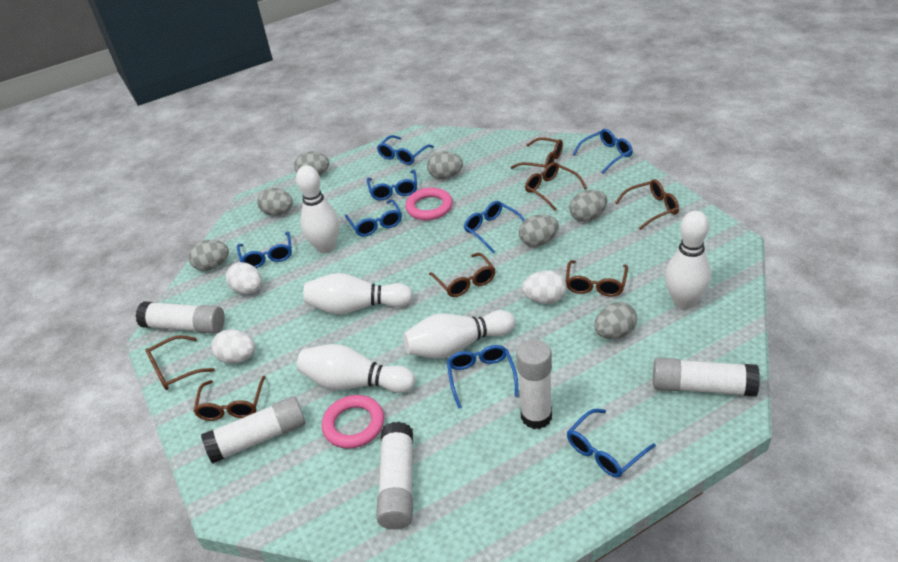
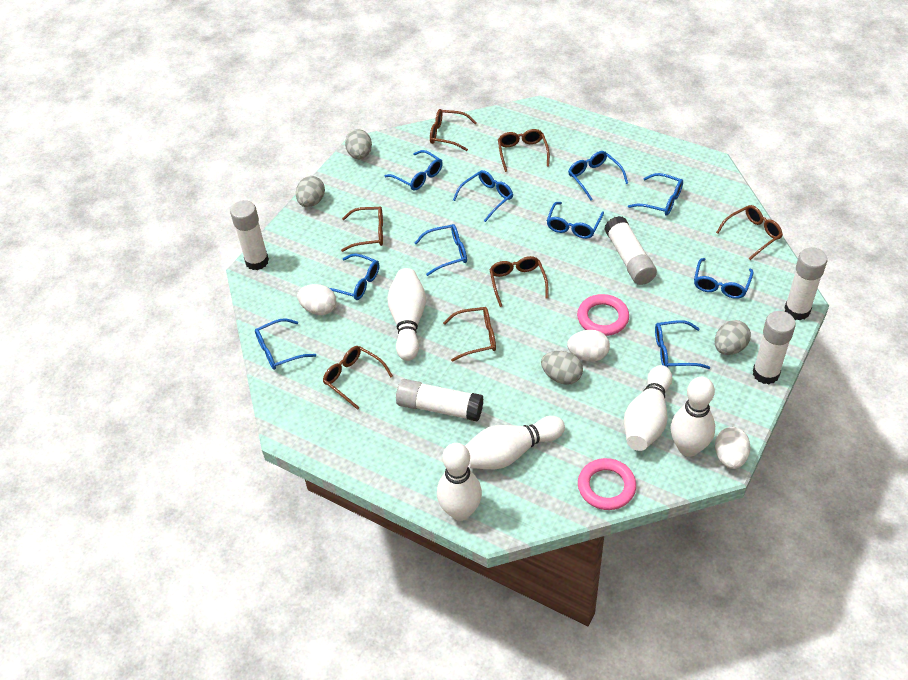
blue glasses: [237,231,292,268] [345,199,402,236] [367,170,417,200] [377,135,434,165] [447,345,519,409] [464,201,525,254] [567,409,656,478] [572,129,633,174] = 8 -> [255,318,316,370] [329,253,379,300] [385,150,443,190] [415,224,467,276] [453,170,513,222] [546,202,604,239] [568,151,628,201] [628,173,683,216] [655,320,710,369] [694,258,754,299] = 10
grey egg: [188,240,229,271] [257,188,293,216] [294,152,329,176] [427,151,463,179] [519,215,559,247] [569,190,607,222] [594,302,637,339] = 7 -> [296,176,325,207] [345,129,372,159] [541,351,583,385] [715,320,751,355] = 4

